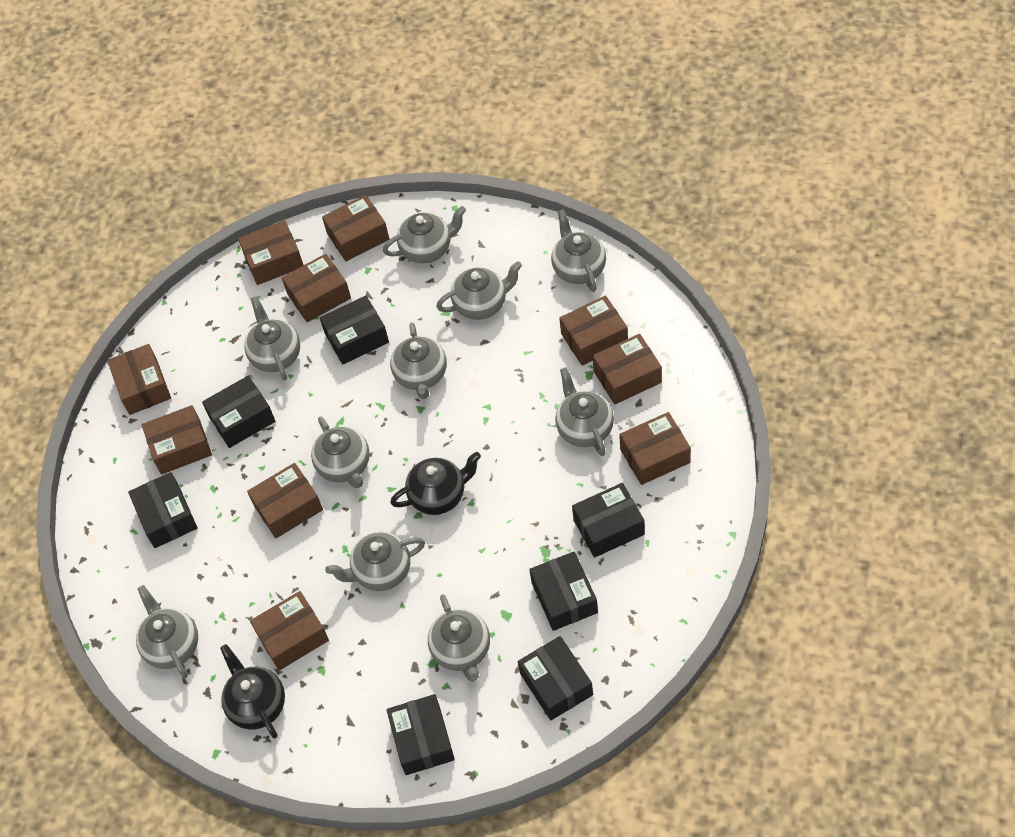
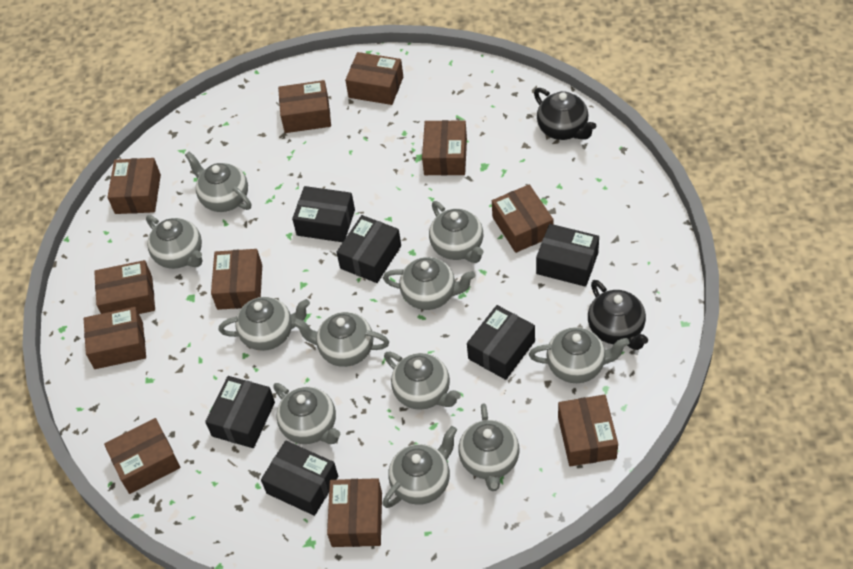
black box: [128,472,198,548] [202,376,275,448] [320,296,389,365] [386,694,455,775] [518,636,593,720] [529,552,598,631] [572,483,645,558] = 7 -> [205,376,275,448] [261,441,338,516] [292,186,355,242] [337,215,401,283] [467,305,535,380] [536,224,599,287] = 6
brown box: [107,344,171,415] [142,405,212,474] [238,220,303,285] [247,463,323,538] [250,591,329,671] [282,254,351,322] [322,195,389,261] [559,295,628,366] [593,334,662,404] [619,412,691,485] = 10 -> [84,307,146,369] [94,260,155,314] [104,418,181,494] [107,158,161,214] [211,249,262,310] [278,80,331,133] [327,478,382,547] [345,52,403,105] [422,120,467,175] [492,184,554,253] [558,395,618,466] = 11
grey teapot: [136,585,198,678] [244,296,300,381] [311,416,370,488] [325,532,425,591] [383,206,466,264] [390,322,447,399] [428,594,490,681] [436,261,522,320] [551,209,606,292] [555,367,614,456] = 10 -> [146,215,202,269] [185,151,251,212] [218,297,310,351] [273,383,340,444] [292,312,389,367] [382,426,457,508] [383,257,475,310] [384,352,461,410] [429,201,484,263] [458,403,519,491] [529,327,629,383] = 11

